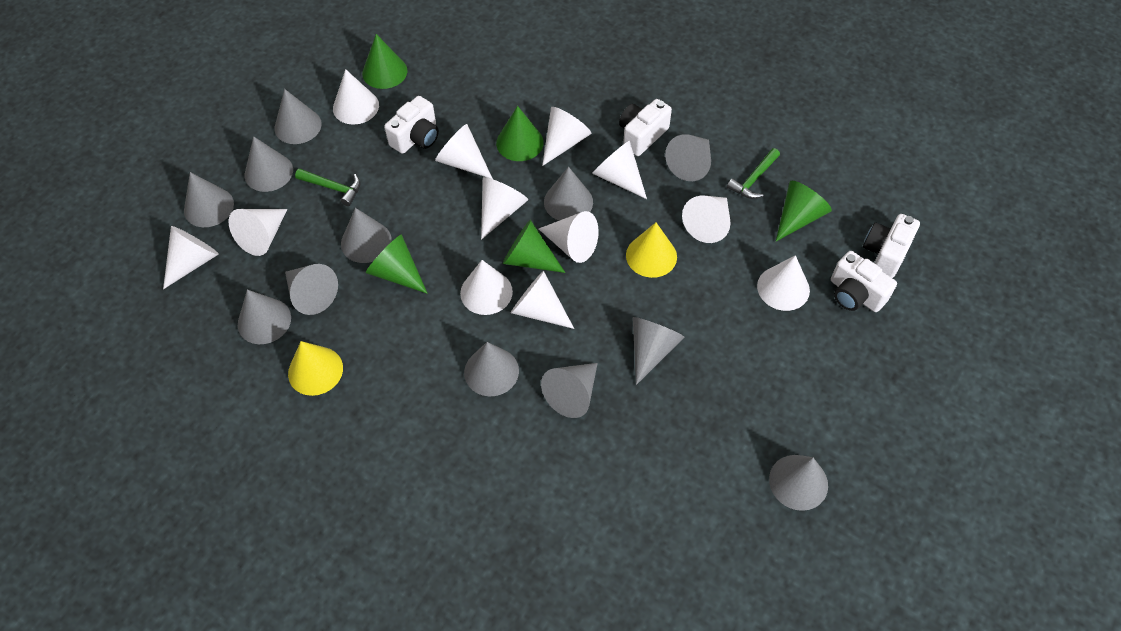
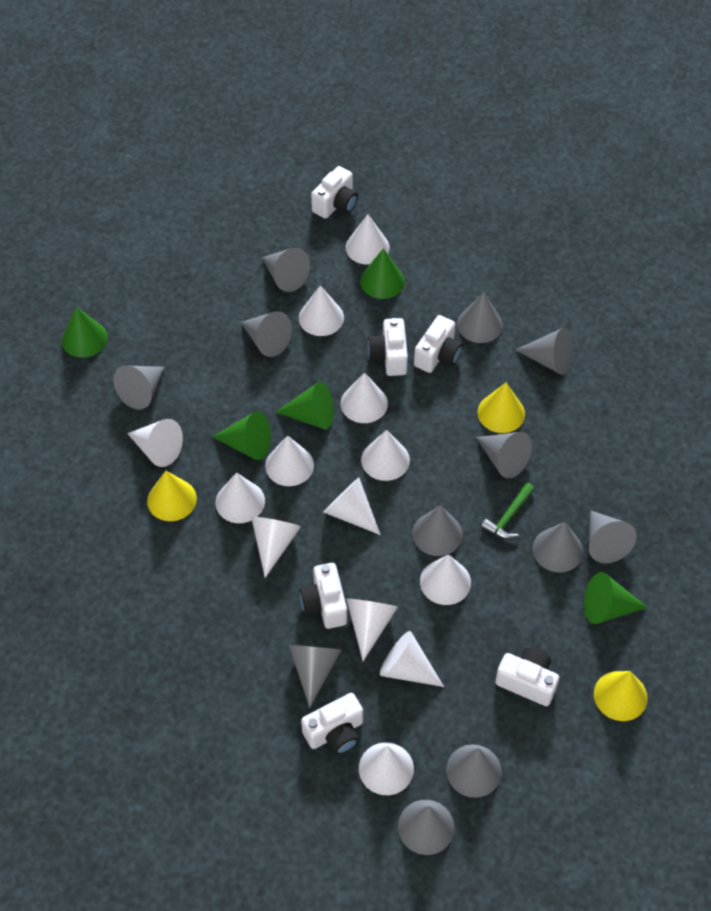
green hammer: [295,168,361,206] [727,148,780,199] = 2 -> [481,482,534,539] = 1
white camera: [384,96,439,154] [619,99,672,156] [831,251,897,312] [863,214,920,278] = 4 -> [299,563,347,629] [301,693,363,755] [311,166,358,219] [368,318,408,376] [414,315,463,373] [495,648,559,706] = 6
white cone: [163,226,219,289] [229,209,287,256] [333,69,379,125] [435,124,493,179] [460,260,513,315] [481,177,528,240] [511,271,574,329] [539,211,599,263] [542,107,592,166] [592,141,647,199] [682,196,730,243] [757,255,810,311] = 12 -> [127,419,183,467] [216,472,265,523] [251,517,301,578] [265,435,314,486] [299,285,344,336] [323,478,381,535] [341,372,388,423] [346,214,390,265] [346,598,398,661] [359,742,414,795] [361,430,410,481] [380,631,444,687] [420,554,471,605] = 13
yellow cone: [288,341,343,396] [626,223,677,278] = 2 -> [147,471,197,521] [478,383,525,433] [594,671,648,721] = 3

